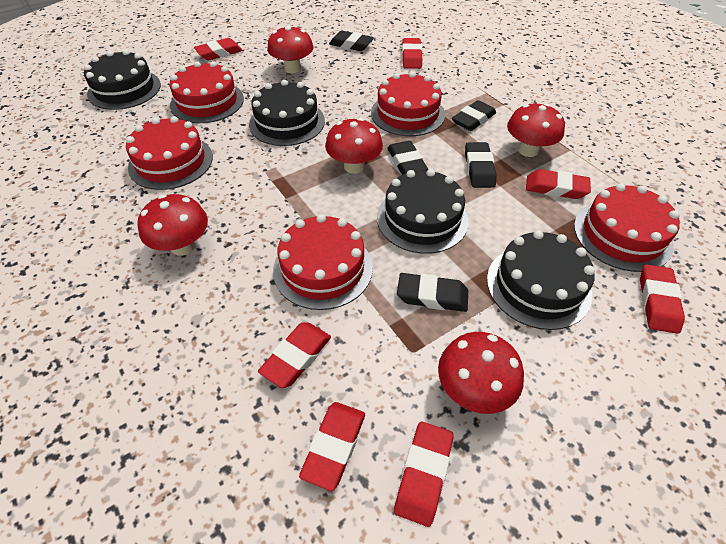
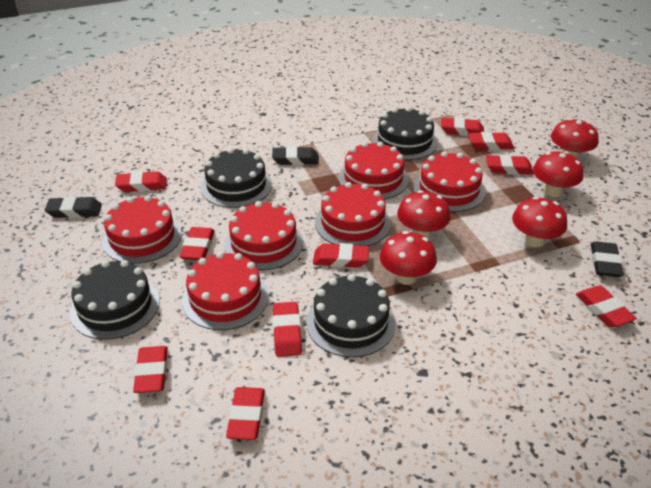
black eraser: [329,31,374,51] [387,141,428,175] [397,273,468,312] [452,100,496,131] [465,142,497,188] = 5 -> [45,196,102,218] [272,146,319,165] [591,241,624,277] = 3
red cake: [126,116,213,190] [170,61,244,123] [273,214,373,310] [371,72,445,136] [574,183,680,272] = 5 -> [102,195,182,264] [182,252,269,330] [224,201,303,270] [315,182,391,246] [338,142,409,199] [413,151,486,212] = 6
red eraser: [194,38,243,60] [258,322,331,388] [299,402,365,491] [394,422,454,527] [402,38,422,69] [526,169,591,199] [640,264,685,334] = 7 -> [115,171,167,192] [133,346,168,393] [179,227,215,260] [226,387,265,440] [272,302,302,357] [313,243,369,268] [441,117,484,136] [468,132,514,150] [486,155,534,175] [576,286,637,328] = 10

